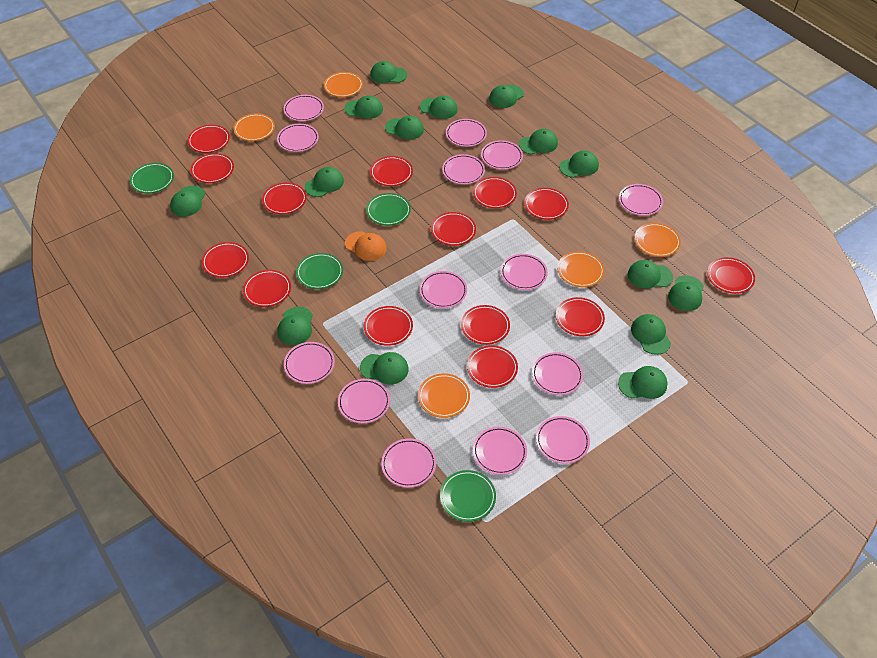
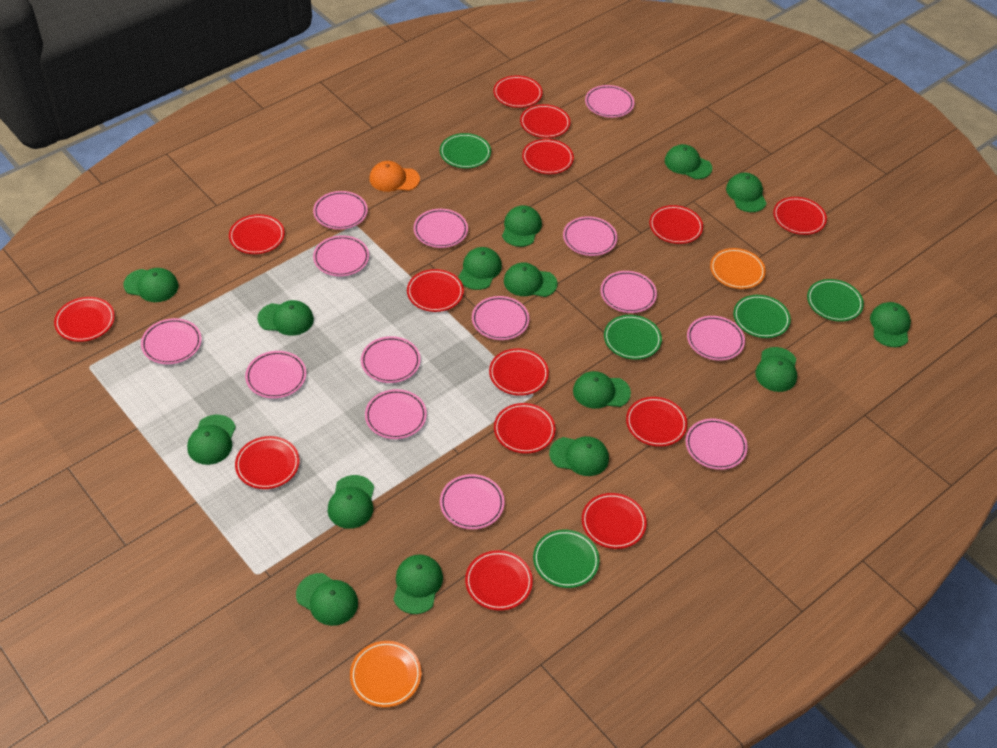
green plate: [130,163,174,193] [296,253,343,289] [366,193,411,225] [440,470,496,522] = 4 -> [440,133,491,169] [533,530,600,588] [604,315,662,360] [733,295,791,338] [807,279,864,322] = 5
orange plate: [233,113,275,141] [324,72,363,97] [418,373,470,418] [557,251,604,287] [635,223,681,257] = 5 -> [350,641,421,708] [710,248,766,289] = 2

